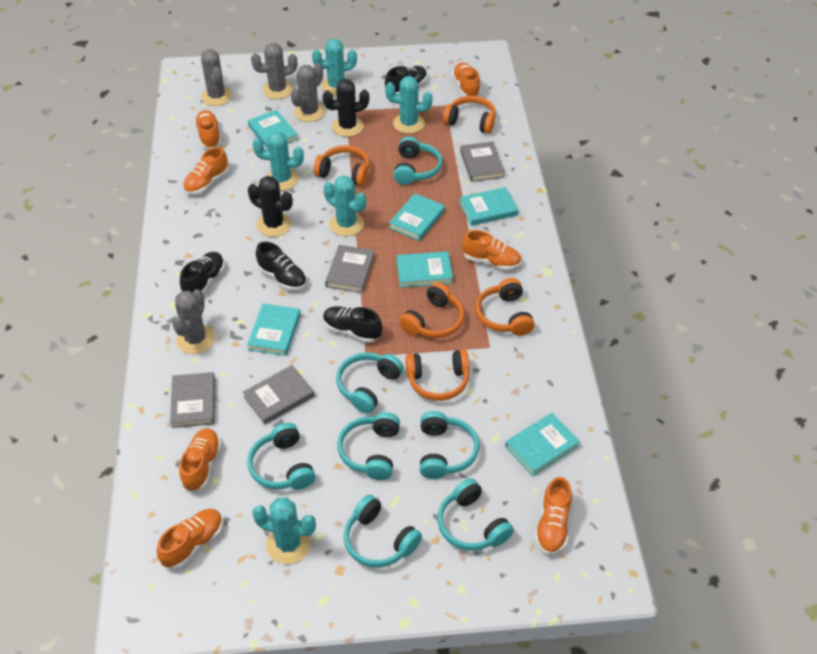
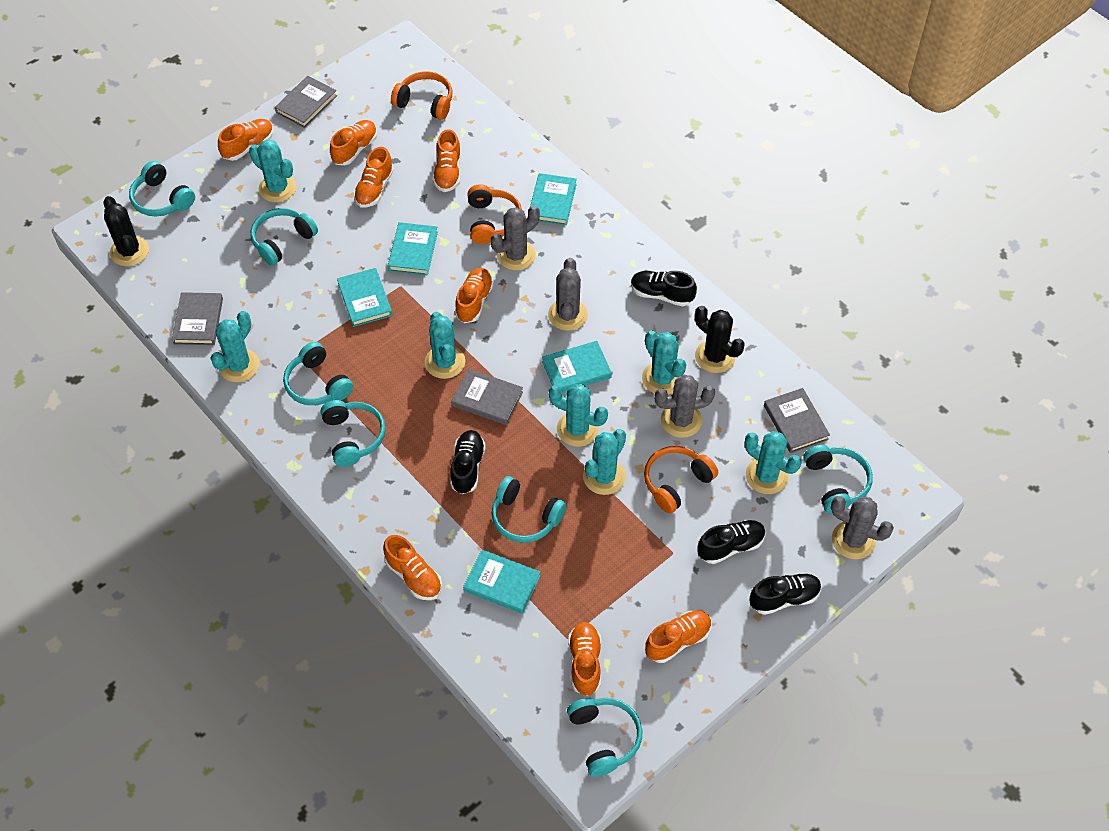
orange headphones: [314,145,370,186] [399,282,464,338] [406,350,469,401] [443,96,496,134] [475,278,535,336] = 5 -> [391,72,452,120] [467,184,522,244] [644,446,718,514] = 3
orange shoe: [157,509,223,569] [179,428,221,492] [183,147,229,195] [194,110,221,149] [452,62,481,96] [462,230,521,270] [535,477,572,555] = 7 -> [218,119,274,161] [330,120,377,165] [354,147,394,208] [383,535,442,600] [433,129,461,192] [455,268,494,323] [568,622,601,696] [645,611,712,663] = 8
turquoise book: [247,303,301,356] [248,110,298,149] [389,193,445,241] [397,251,453,288] [459,187,518,226] [505,413,580,476] = 6 -> [337,268,392,327] [388,222,438,275] [463,549,540,614] [530,173,577,225] [542,341,612,393] = 5
turquoise cactus: [252,131,304,191] [252,498,316,564] [312,39,357,95] [324,176,366,236] [385,76,433,134] = 5 -> [210,311,260,382] [249,139,297,202] [425,312,465,379] [549,384,608,447] [583,429,626,495] [642,330,686,395] [745,431,802,494] = 7

